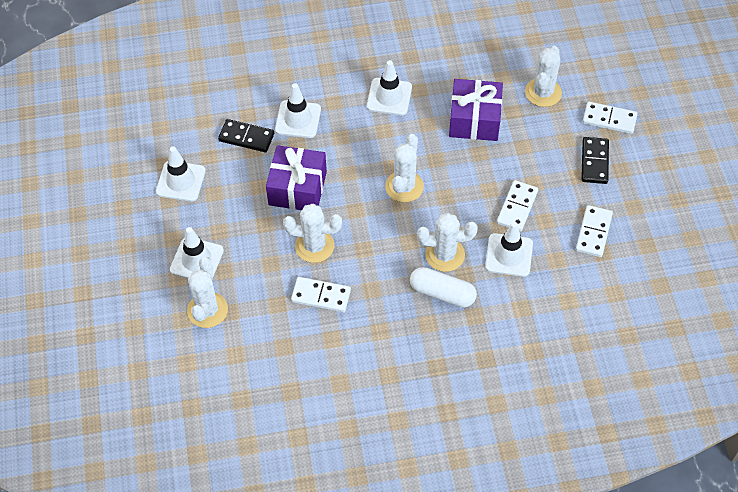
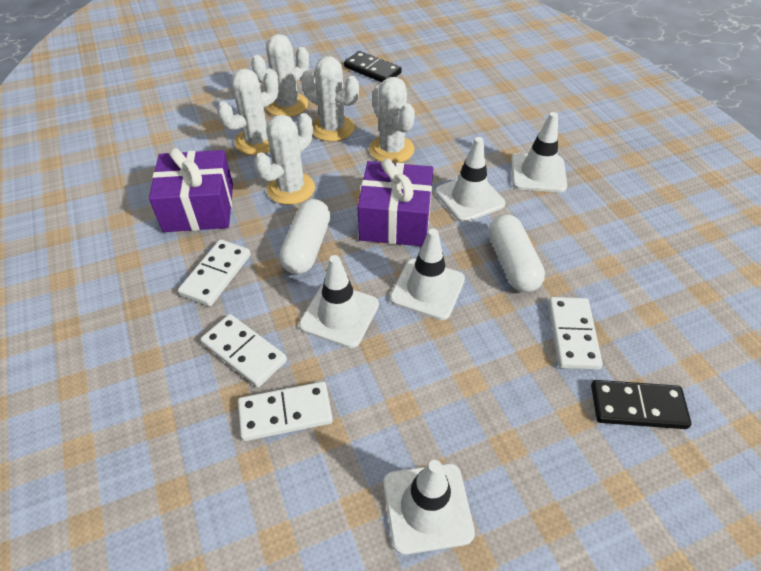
white capsule: [410,267,477,307] = 1 -> [279,199,330,274] [488,215,545,292] = 2

